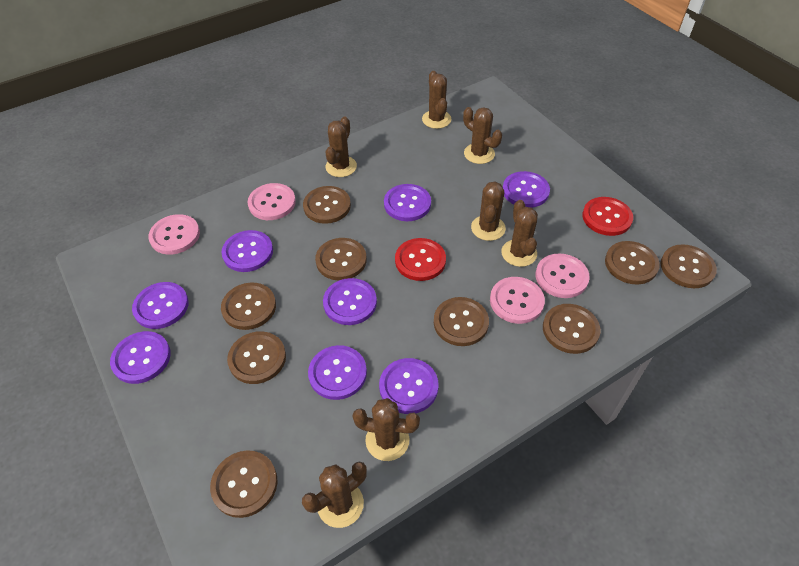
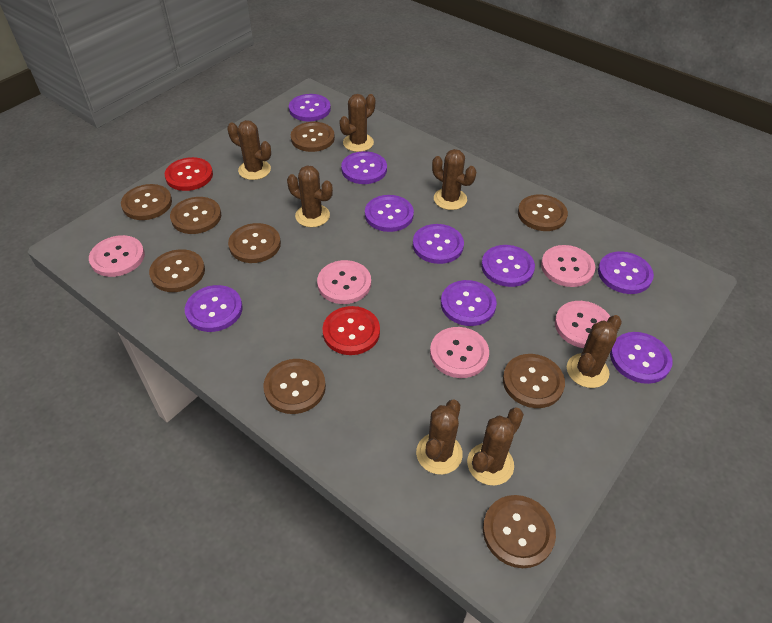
pink button: [148,214,200,255] [248,183,296,220] [490,277,545,324] [536,254,590,298] = 4 -> [89,235,145,277] [317,260,371,304] [430,327,489,378] [541,245,595,287] [555,301,610,348] = 5
purple button: [110,331,171,384] [132,282,189,329] [221,230,273,272] [308,345,367,400] [323,278,377,325] [379,358,438,414] [384,184,431,221] [503,171,550,208] = 8 -> [185,285,243,332] [289,94,331,121] [341,151,387,184] [365,195,414,232] [413,224,464,264] [441,280,497,326] [481,245,535,287] [598,251,654,294] [610,332,673,384] = 9

